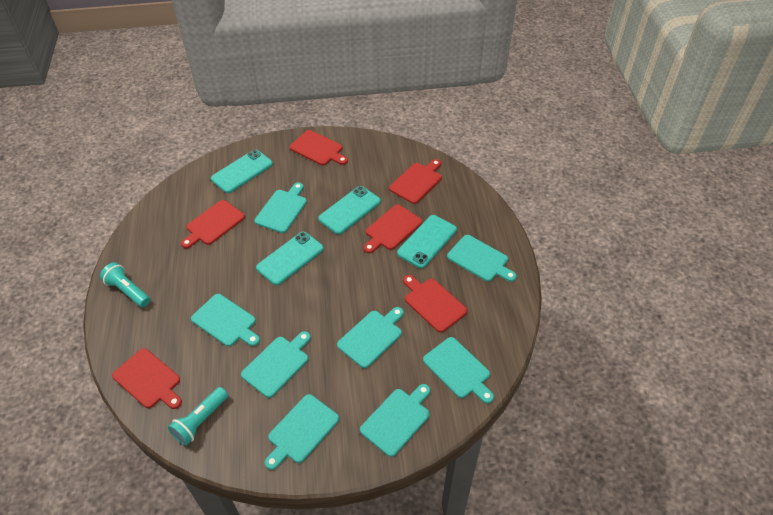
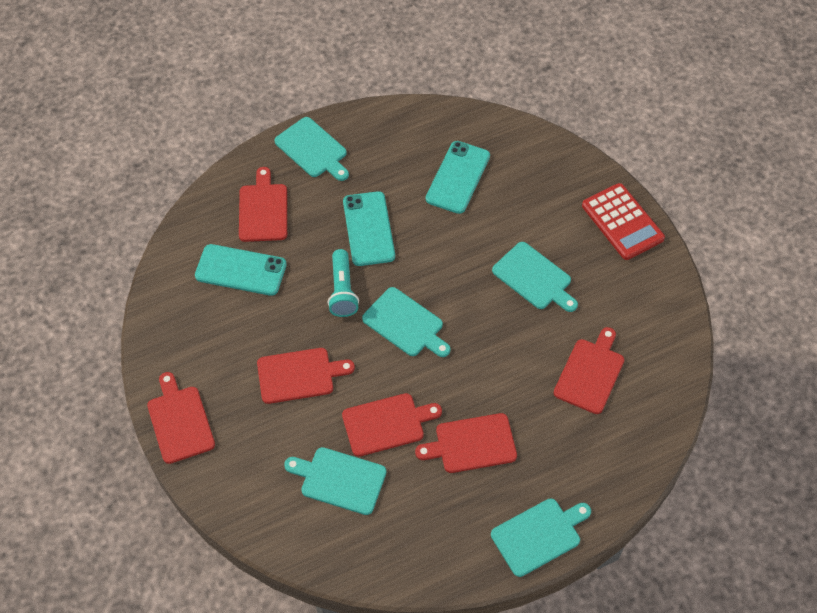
red calculator: none = 0 -> [582,183,665,260] = 1
turquoise cutting board: [191,294,260,347] [241,331,311,398] [254,182,307,233] [265,394,339,470] [337,307,404,368] [360,384,430,457] [423,337,494,403] [447,235,517,282] = 8 -> [275,117,349,181] [284,447,386,515] [362,287,450,357] [491,499,591,577] [492,242,578,312] = 5
turquoise flashlight: [100,262,150,307] [168,387,228,446] = 2 -> [328,249,359,317] = 1
turquoise phone: [211,150,273,193] [256,232,324,285] [318,186,381,234] [397,215,457,268] = 4 -> [195,244,287,296] [343,191,395,266] [426,141,490,214] = 3

